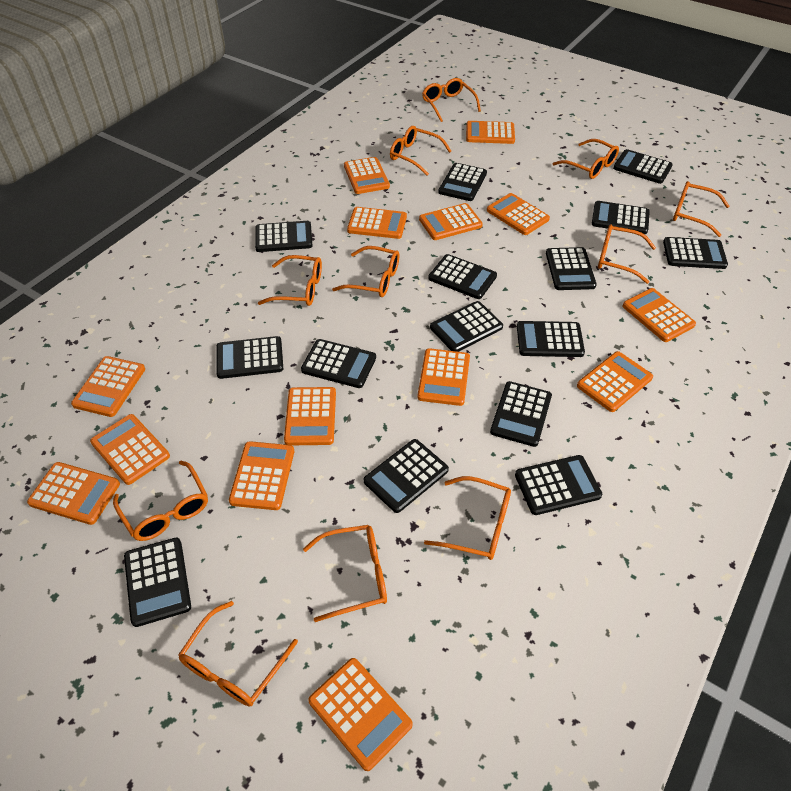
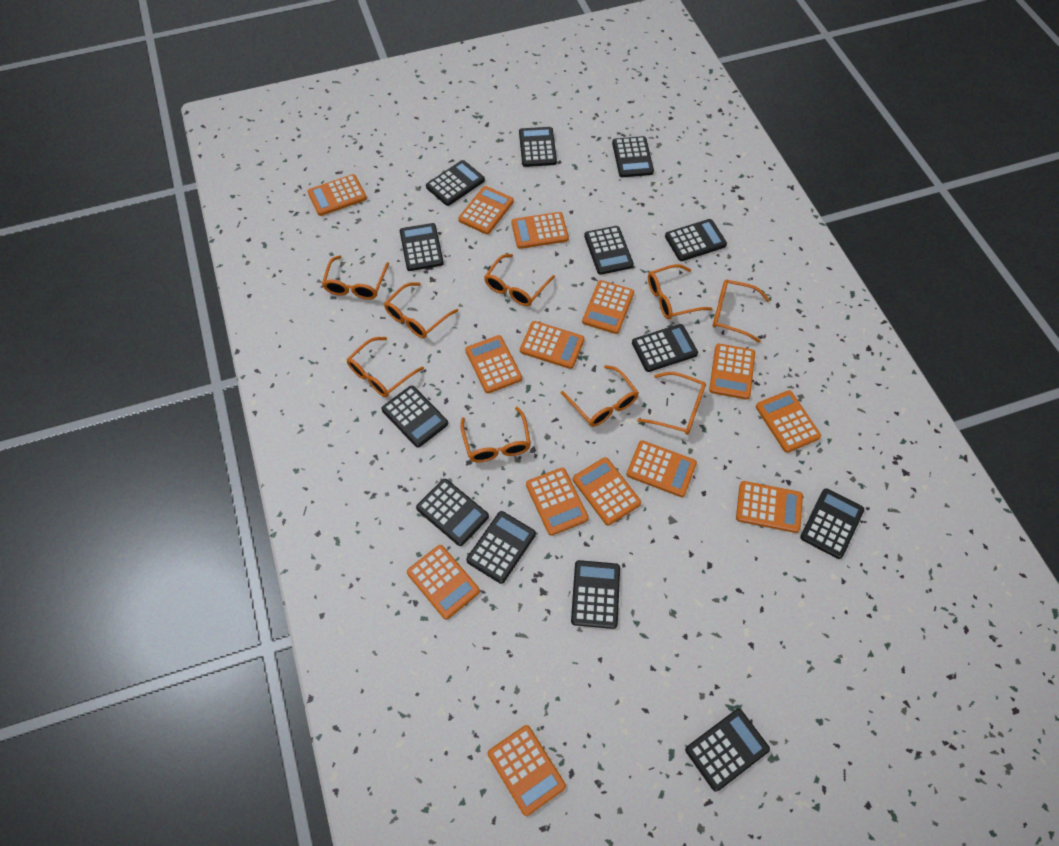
black calculator: [124,538,191,627] [216,336,283,379] [255,221,313,252] [301,339,376,388] [364,439,449,513] [428,254,497,299] [430,301,503,352] [438,163,487,201] [490,381,552,447] [515,455,602,515] [517,321,585,357] [546,247,597,290] [592,201,650,234] [613,149,673,184] [663,237,728,269] = 15 -> [382,386,448,448] [400,223,444,271] [416,479,489,546] [426,160,485,206] [466,511,536,584] [519,127,557,167] [571,560,620,629] [584,226,634,275] [612,136,654,177] [632,324,698,372] [665,219,727,261] [685,709,770,792] [800,488,864,559] = 13
orange glasses: [113,461,208,541] [178,601,298,706] [258,255,322,306] [303,525,387,622] [332,246,400,297] [390,126,451,176] [422,78,481,122] [424,476,511,560] [552,139,619,179] [598,225,656,284] [673,181,730,237] = 11 -> [322,255,389,300] [347,337,424,397] [384,282,458,338] [460,407,531,462] [484,254,555,306] [561,365,639,427] [637,372,706,435] [648,264,712,319] [713,280,770,343] = 9

